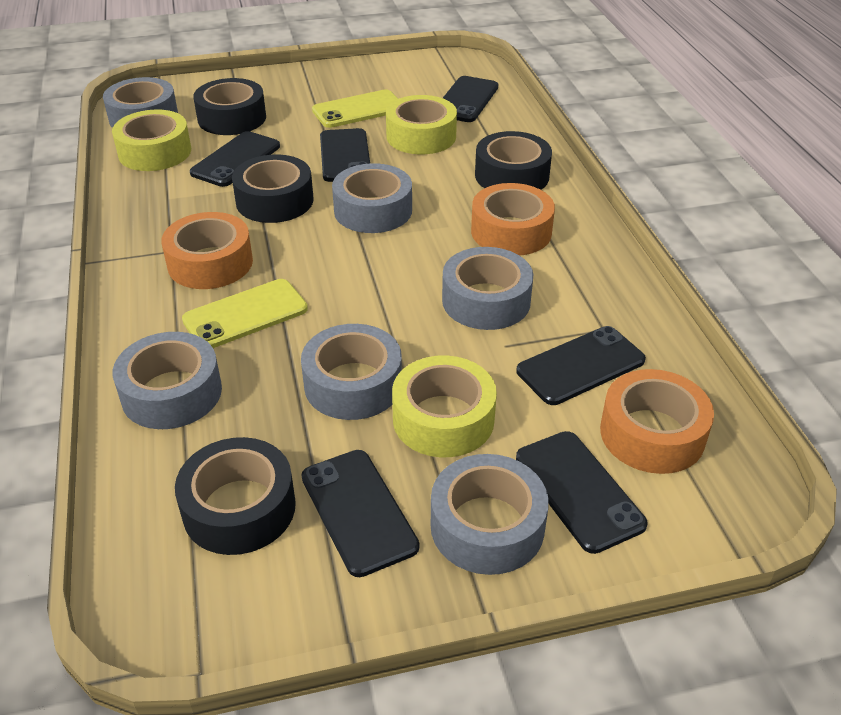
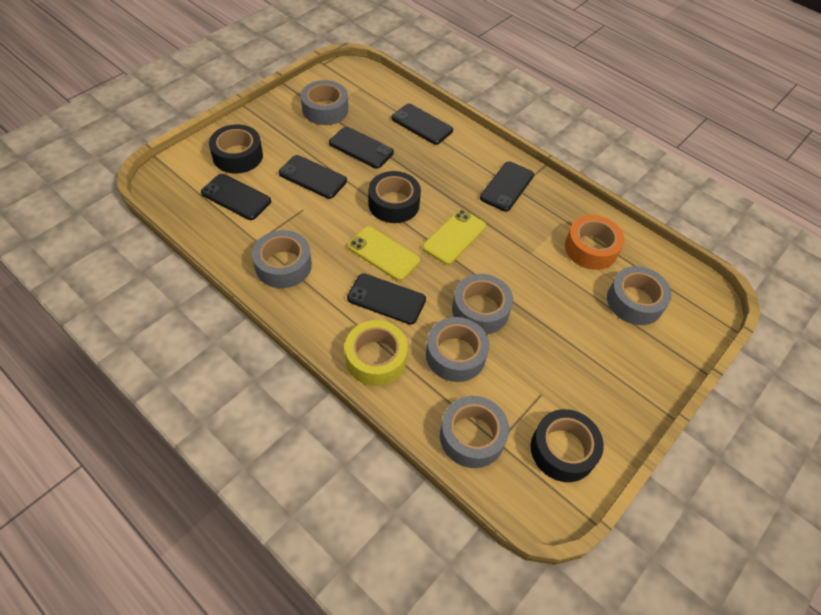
black tape: [175,437,296,555] [193,78,266,135] [232,155,314,223] [475,131,552,190] = 4 -> [209,124,263,174] [368,171,421,223] [531,409,604,482] = 3
orange tape: [161,212,253,289] [471,183,555,255] [600,369,714,474] = 3 -> [565,215,624,270] = 1
yellow tape: [112,109,191,171] [386,95,457,154] [392,355,497,457] = 3 -> [345,320,408,386] = 1

